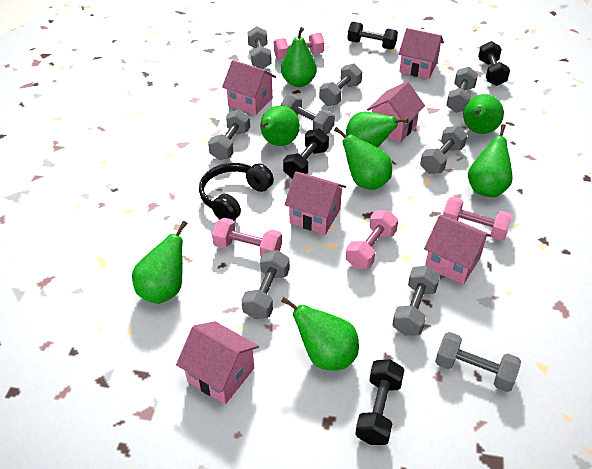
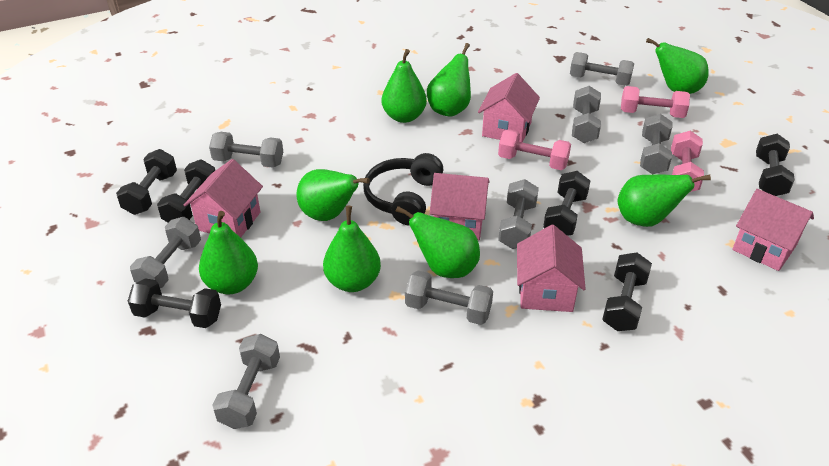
black dumbbell: [283,128,329,179] [347,22,398,50] [355,359,405,445] [478,41,510,86] = 4 -> [116,149,177,215] [128,278,221,328] [157,159,215,223] [543,171,590,236] [602,252,652,331] [756,134,795,196] = 6
grey dumbbell: [208,109,250,160] [242,250,290,319] [247,26,272,69] [281,94,335,134] [319,64,362,106] [392,266,440,336] [420,126,468,174] [435,332,521,392] [446,67,478,113] = 9 -> [130,217,201,288] [209,132,283,168] [212,334,280,429] [405,270,493,325] [498,179,539,249] [570,52,634,86] [572,86,601,143] [640,114,673,174] = 8
pink dumbbell: [212,218,282,257] [274,33,324,59] [346,210,398,269] [443,197,512,241] = 4 -> [498,129,571,170] [621,86,690,118] [671,131,704,192] = 3
pink house: [176,321,259,404] [222,60,276,115] [285,172,346,235] [367,81,425,142] [399,28,444,79] [424,215,491,284] = 6 -> [184,159,263,238] [430,173,489,240] [478,73,540,143] [517,225,586,312] [732,189,814,271] = 5

